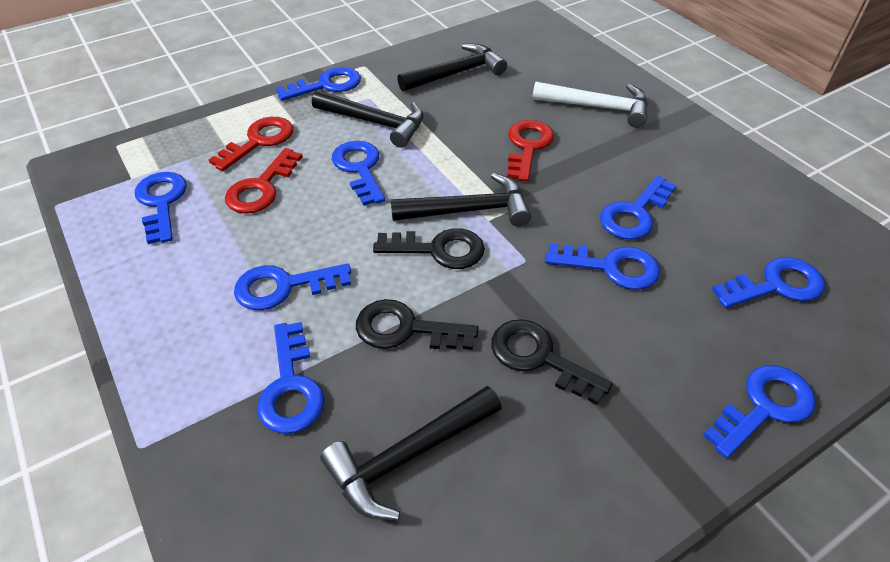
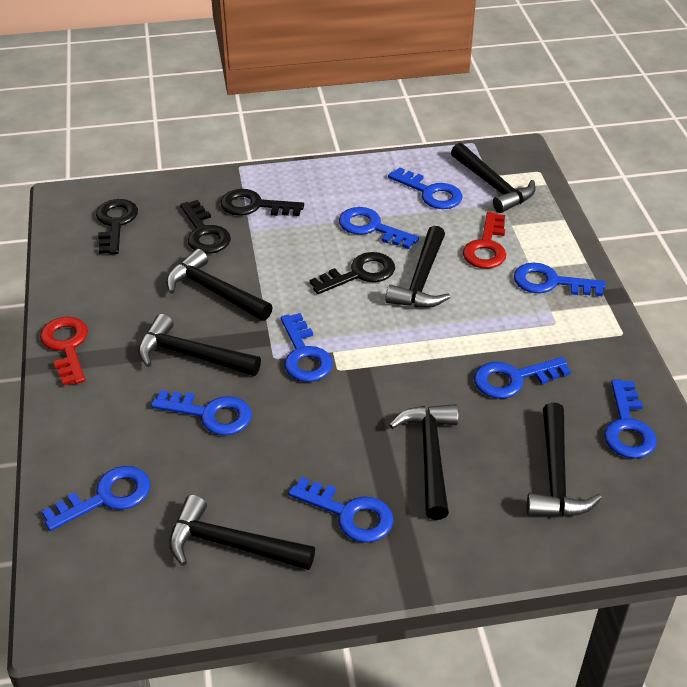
black hammer: [312,90,424,148] [320,386,502,520] [391,173,531,226] [397,43,507,92] = 4 -> [138,314,261,376] [166,249,273,321] [169,495,315,570] [385,226,450,308] [389,404,459,520] [451,143,536,213] [526,402,602,517] = 7
black key: [356,299,479,350] [373,228,485,269] [491,319,613,405] = 3 -> [96,199,138,254] [180,200,231,254] [221,189,304,216] [310,252,395,294] = 4
red key: [209,117,293,171] [225,148,303,214] [507,120,554,182] = 3 -> [40,317,88,386] [463,212,506,268] = 2
white hammer: [532,82,648,128] = 1 -> none = 0

